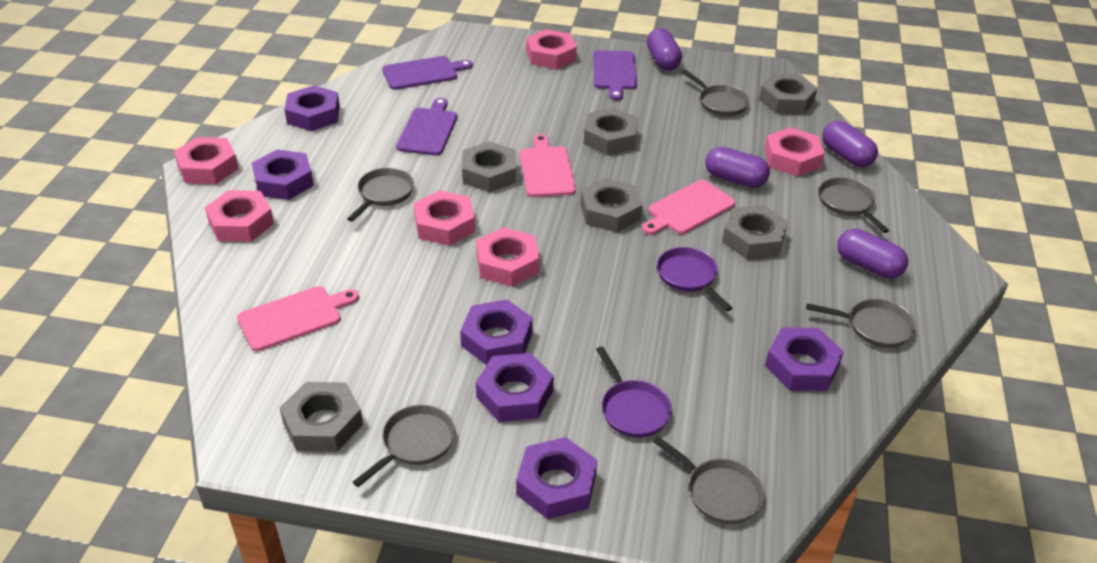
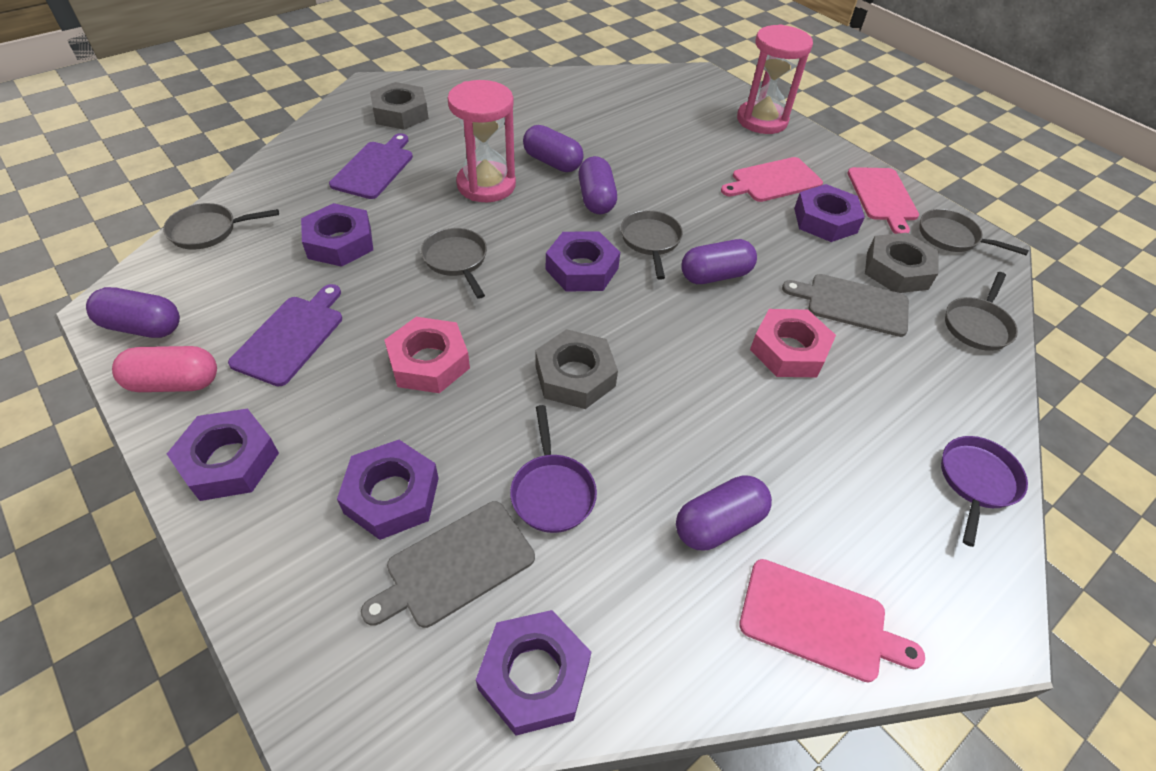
grey cutting board: none = 0 -> [361,501,535,628] [782,274,909,337] = 2
grey nut: [280,382,363,452] [462,141,516,192] [580,178,642,232] [583,108,638,155] [722,205,788,259] [759,73,817,115] = 6 -> [370,82,429,130] [535,329,618,409] [865,233,939,293] = 3
grey pan: [347,168,414,222] [353,405,455,487] [652,436,765,524] [681,69,749,116] [806,299,916,348] [819,177,889,233] = 6 -> [163,203,279,250] [421,228,487,299] [621,210,683,280] [919,209,1029,255] [945,272,1018,351] = 5
pink capsule: none = 0 -> [112,346,217,392] = 1
pink hourglass: none = 0 -> [448,80,516,202] [737,24,813,134] = 2
pink nut: [174,137,239,184] [205,190,274,242] [414,190,475,246] [476,227,540,287] [526,29,577,69] [764,128,825,177] = 6 -> [384,317,470,393] [750,309,836,377] = 2
purple capsule: [647,28,682,70] [705,147,770,188] [822,121,878,167] [837,229,908,279] = 4 -> [86,287,180,338] [523,125,584,172] [578,156,617,214] [676,475,772,550] [681,239,757,284] = 5
purple cutting board: [382,56,473,90] [396,98,457,156] [593,50,637,100] = 3 -> [228,284,342,387] [329,133,413,199] = 2

